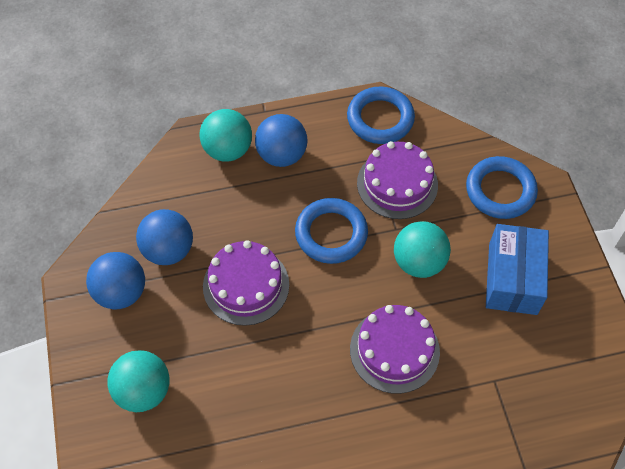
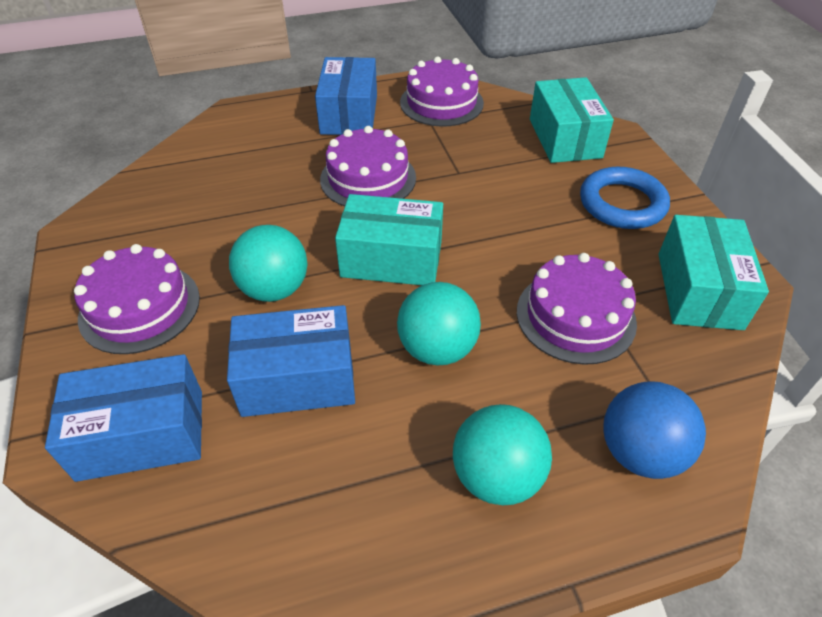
blue ball: [86,252,145,309] [136,209,193,265] [255,114,308,167] = 3 -> [603,382,706,479] = 1
blue box: [486,224,549,315] = 1 -> [45,354,202,482] [227,305,355,417] [315,57,377,135] = 3
blue ring: [295,198,368,264] [347,87,415,144] [466,156,538,219] = 3 -> [580,167,670,229] = 1
purple cake: [203,240,289,326] [350,305,440,394] [357,141,438,219] = 3 -> [74,244,200,354] [320,126,416,206] [400,57,484,127] [517,253,637,365] = 4
turquoise box: none = 0 -> [335,194,443,285] [530,77,614,163] [658,215,769,330] = 3

